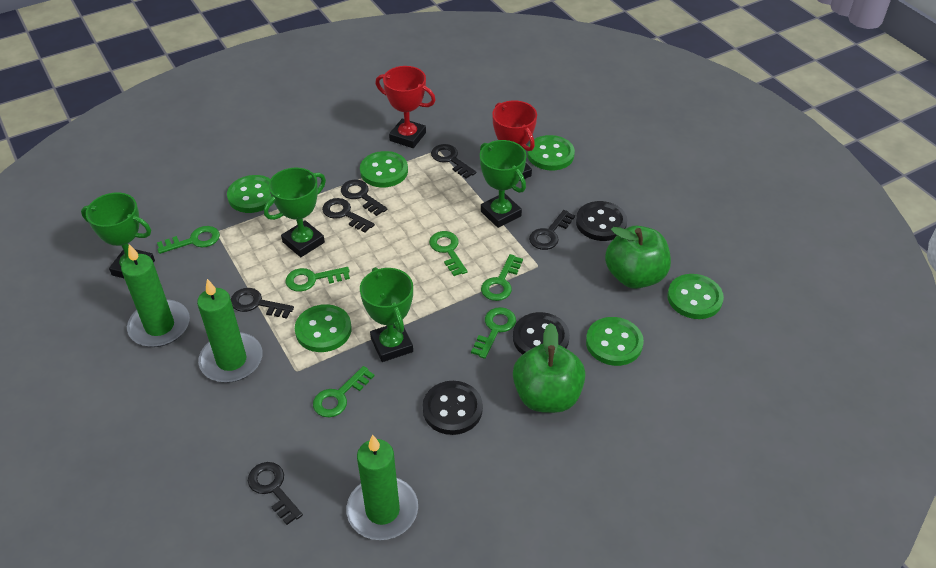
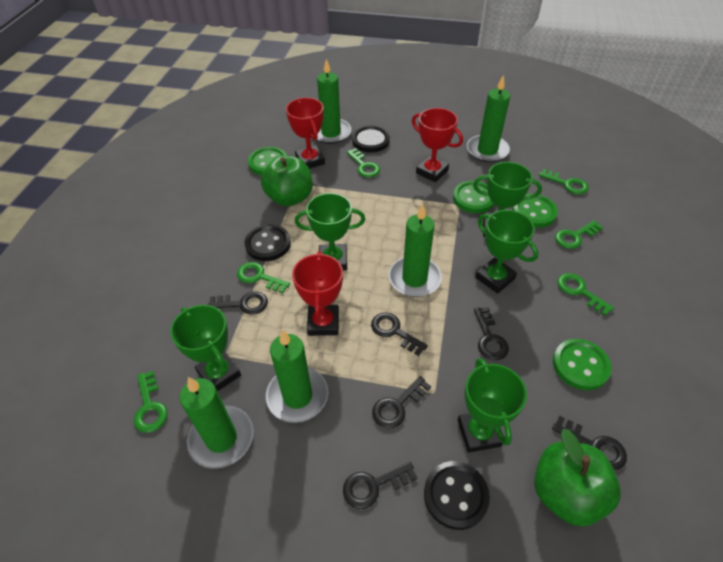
green button: [227,175,274,213] [295,304,352,352] [360,151,408,187] [527,135,575,170] [586,317,644,366] [667,274,724,319] = 6 -> [248,147,287,175] [453,181,494,213] [512,194,558,228] [553,339,612,390] = 4
green candle: [121,244,190,347] [197,279,263,383] [346,435,418,540] = 3 -> [179,377,253,469] [266,329,328,423] [317,59,351,144] [389,204,442,297] [467,75,510,162] = 5
green trophy: [81,192,155,278] [264,168,326,257] [360,267,413,362] [480,140,527,228] = 4 -> [170,305,241,391] [295,193,365,270] [458,358,527,453] [473,162,542,237] [475,210,538,294] = 5
red trophy: [376,66,436,148] [492,100,537,181] = 2 -> [286,97,325,169] [292,251,343,336] [412,108,463,182] = 3

